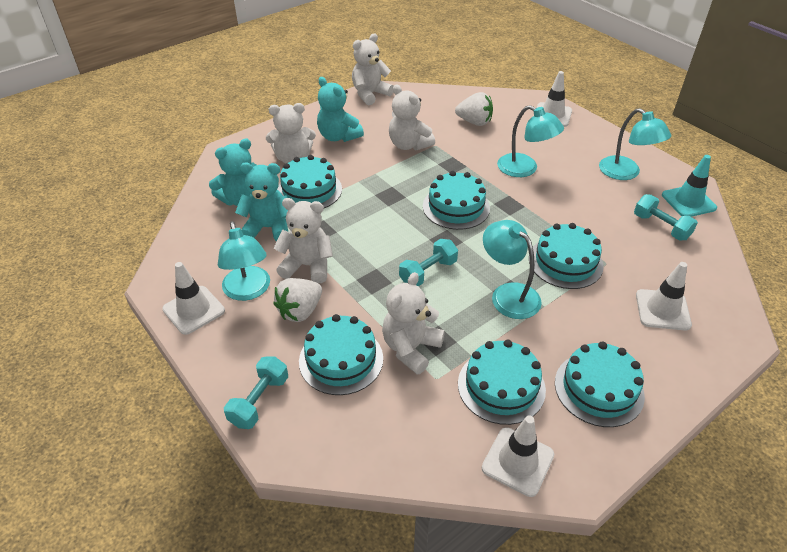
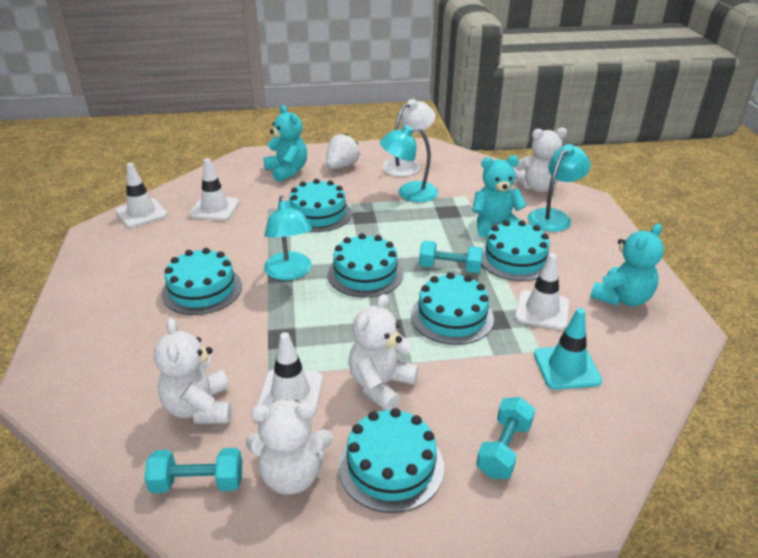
turquoise lamp: [218,221,270,301] [483,220,542,319] [497,105,564,177] [599,108,671,180] = 4 -> [264,196,312,280] [380,125,438,202] [528,144,591,232] = 3
white lamp: none = 0 -> [382,99,436,176] = 1
white strawberry: [274,278,322,322] [455,92,493,126] = 2 -> [326,133,360,169] = 1
white teddy bear: [266,103,316,163] [274,198,333,283] [352,34,394,105] [382,272,445,374] [389,85,435,151] = 5 -> [154,318,232,424] [246,399,333,495] [348,294,419,411] [515,128,567,192] = 4

